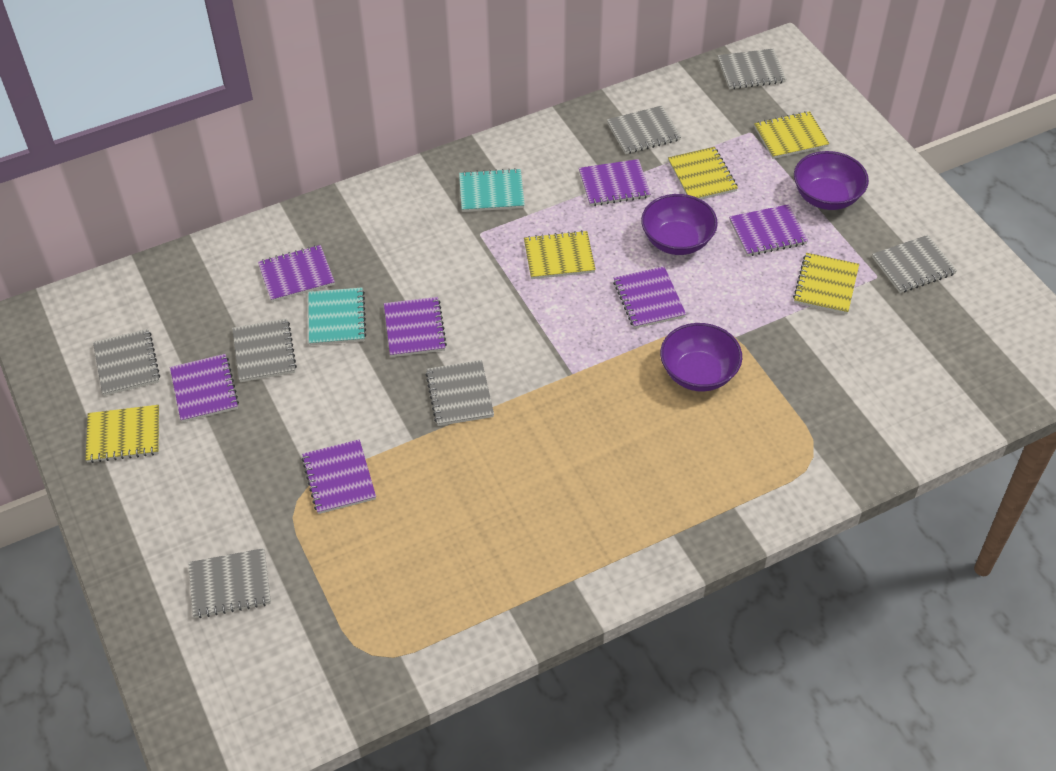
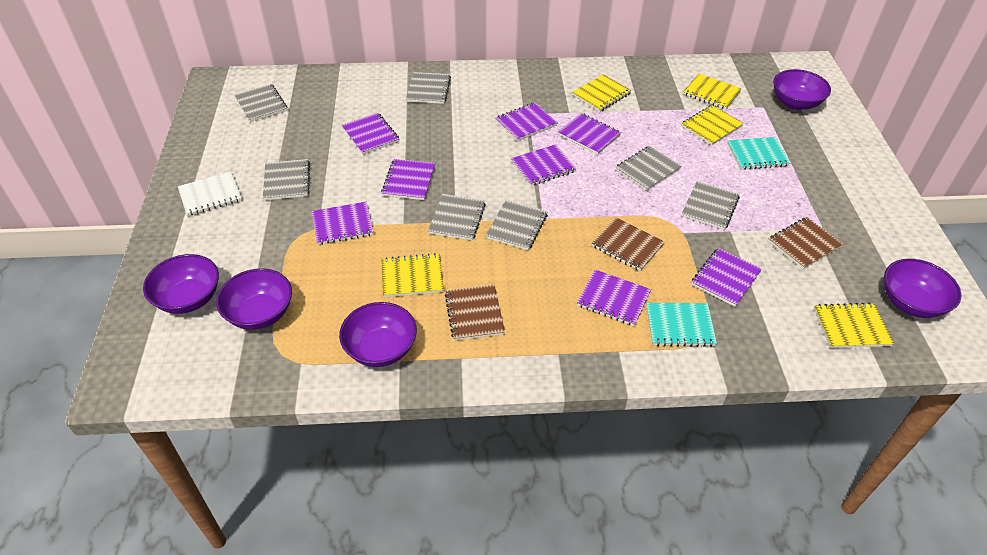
brown notebook: none = 0 -> [445,285,505,341] [592,218,665,271] [768,217,843,269] = 3
purple bowl: [641,194,718,255] [660,323,742,392] [794,151,869,210] = 3 -> [143,254,219,314] [216,269,292,330] [339,302,417,367] [773,69,831,110] [884,259,962,318] = 5
purple notebook: [170,354,239,422] [258,245,335,302] [302,439,376,514] [384,297,447,357] [579,159,651,206] [613,266,686,329] [729,204,808,256] = 7 -> [312,202,374,245] [342,113,399,154] [381,159,435,200] [495,103,558,141] [511,144,577,186] [558,113,621,154] [577,270,651,326] [691,248,762,307] = 8
white notebook: none = 0 -> [178,172,242,216] = 1

